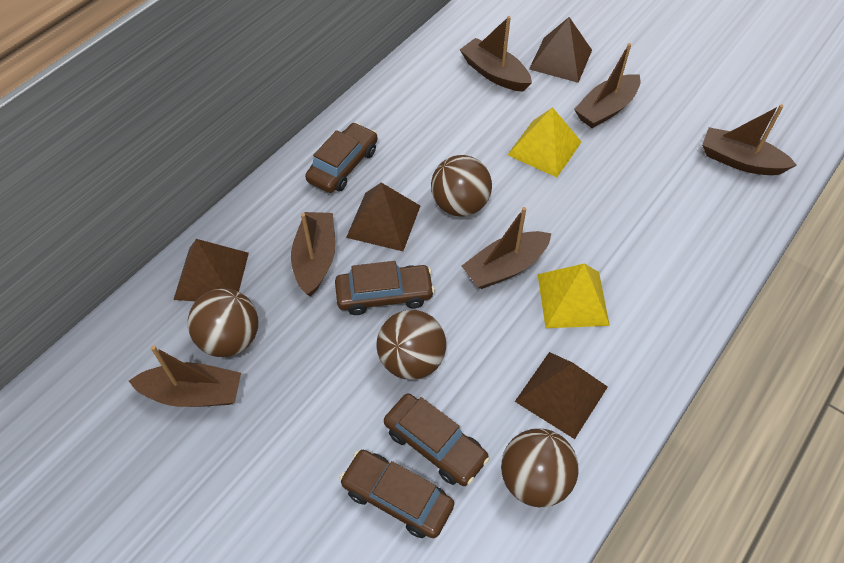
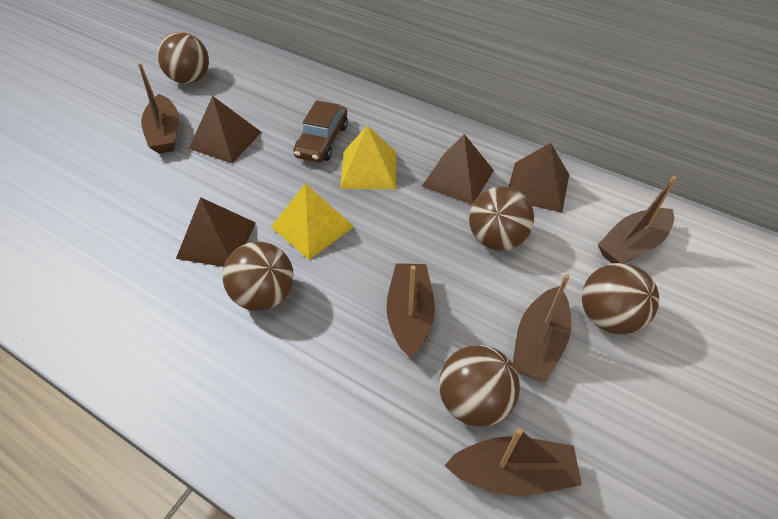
brown ball: [188,288,258,357] [377,310,446,380] [431,155,492,217] [501,428,579,507] = 4 -> [157,32,209,84] [222,242,294,311] [439,345,520,427] [469,186,534,251] [582,263,659,335] = 5
brown boat: [129,345,241,407] [291,212,335,297] [460,16,532,91] [462,207,551,289] [574,43,641,128] [702,104,797,175] = 6 -> [138,63,179,154] [386,263,435,358] [444,428,582,496] [513,274,571,382] [598,176,676,263] = 5
brown car: [305,122,377,193] [335,261,435,315] [340,450,454,538] [384,393,490,486] = 4 -> [293,100,348,162] = 1

